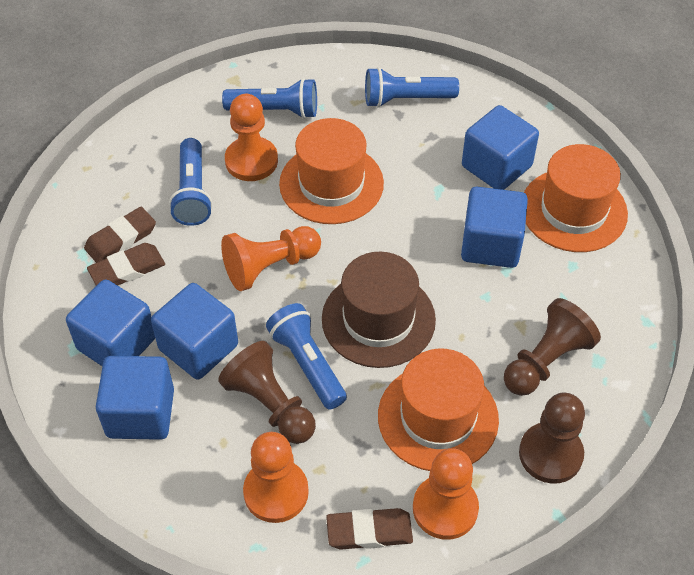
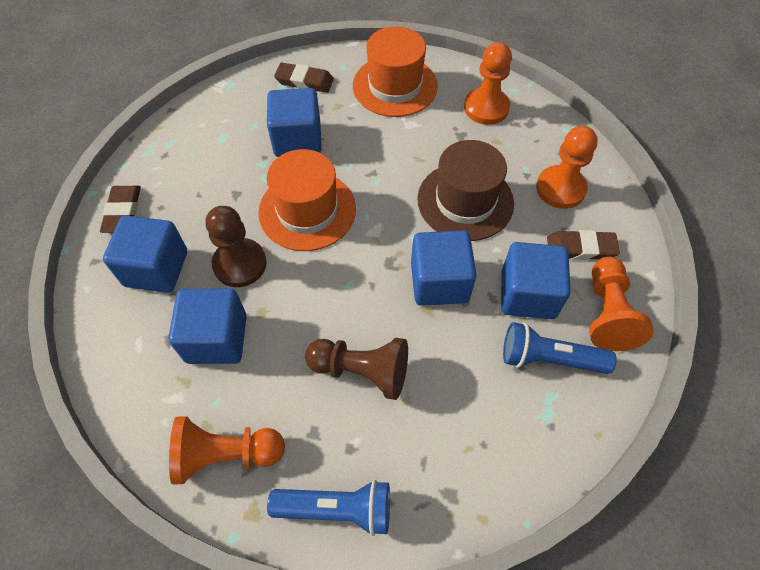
blue flashlight: [169,138,213,226] [222,78,317,119] [266,303,347,410] [365,67,459,108] = 4 -> [267,480,390,536] [503,322,617,374] = 2
brown pawn: [218,341,316,444] [504,298,601,396] [519,393,585,484] = 3 -> [205,206,267,287] [305,338,408,400] = 2
orange hat: [279,118,384,224] [378,349,499,471] [524,144,628,252] = 3 -> [258,149,356,251] [353,26,438,117] = 2

